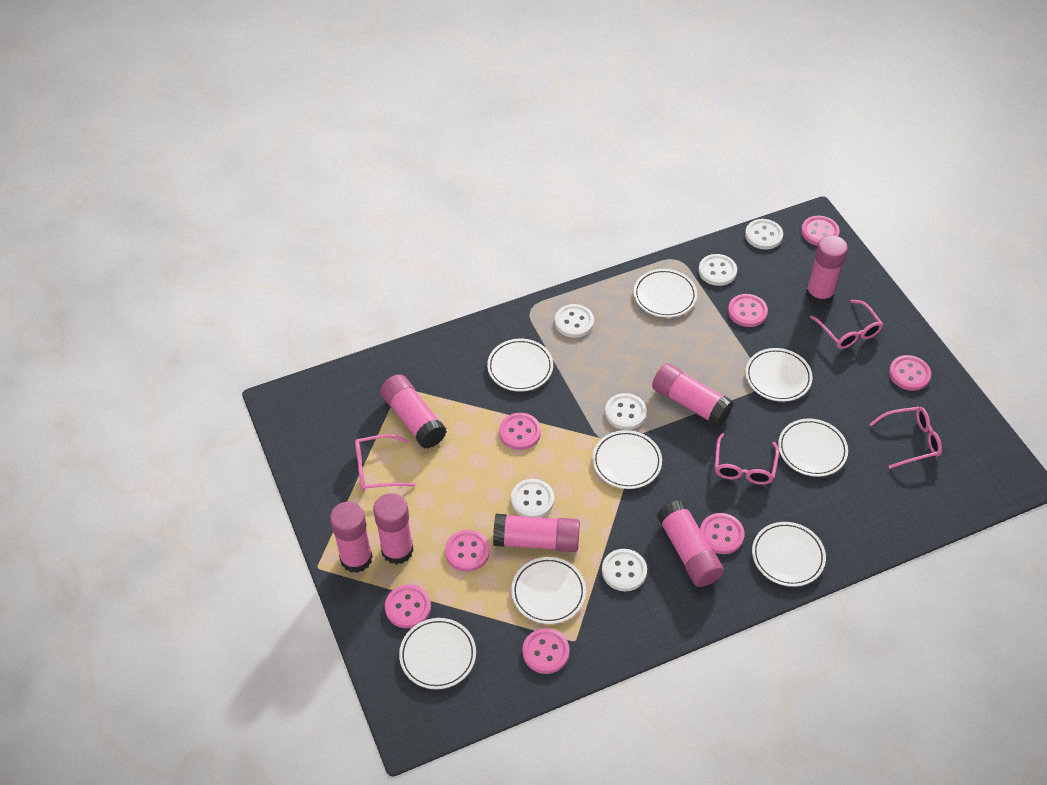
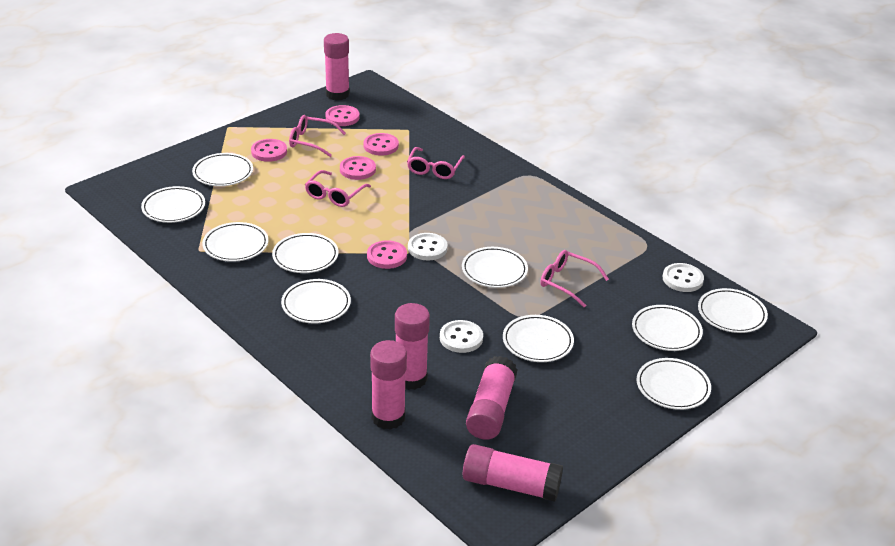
pink button: [385,584,431,628] [445,530,490,572] [499,413,541,450] [523,628,569,674] [700,513,744,554] [728,294,768,327] [801,216,840,246] [889,355,931,391] = 8 -> [251,139,287,162] [325,105,360,126] [340,156,376,180] [364,133,399,156] [367,240,407,269] = 5
pink glue stick: [330,502,373,573] [373,493,414,565] [380,374,447,449] [493,514,580,552] [652,363,734,427] [657,500,724,587] [806,235,848,306] = 7 -> [324,33,350,100] [370,340,407,430] [395,303,430,390] [463,444,563,502] [466,356,517,440] = 5
white button: [511,479,554,518] [555,304,594,338] [602,549,647,591] [605,393,647,430] [698,254,737,286] [745,219,783,250] = 6 -> [408,233,448,261] [440,320,483,353] [663,263,704,292] = 3
white plate: [399,618,476,689] [487,339,553,391] [511,557,586,624] [592,430,662,489] [634,269,697,318] [745,348,813,402] [752,522,826,587] [778,418,848,477] = 8 -> [141,186,205,223] [192,153,253,186] [202,222,268,262] [272,233,338,273] [281,279,351,324] [462,247,528,288] [503,315,574,362] [632,305,703,351] [637,358,711,410] [698,288,768,333] = 10

